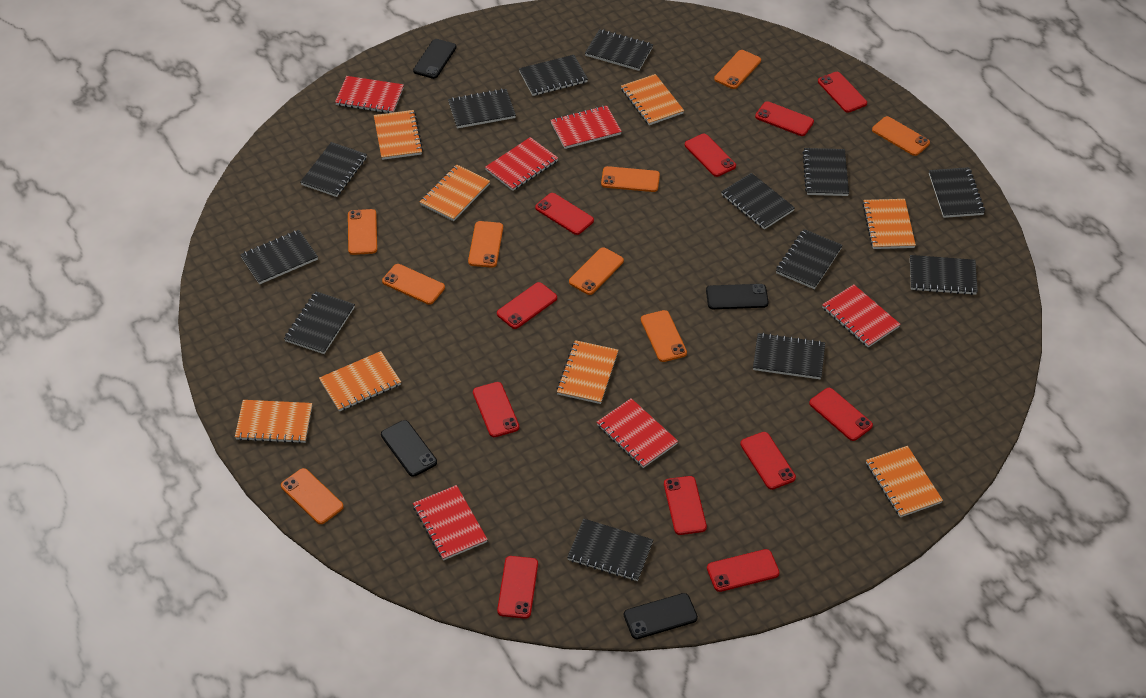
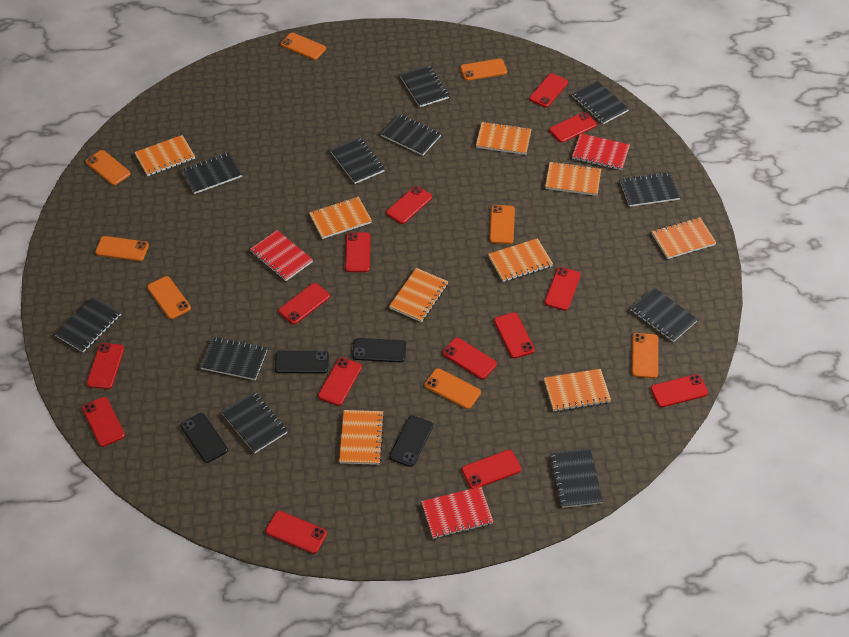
black notebook: [240,230,318,284] [284,291,355,354] [301,142,367,197] [448,88,516,128] [519,55,588,96] [567,519,653,581] [585,29,653,71] [721,173,795,230] [753,333,825,379] [776,229,843,289] [802,148,849,196] [910,255,978,295] [929,167,985,218] = 13 -> [55,296,121,353] [181,152,243,194] [200,337,267,380] [221,392,287,453] [330,137,385,184] [381,114,441,156] [400,65,449,107] [550,448,603,508] [572,81,629,124] [620,172,681,207] [630,287,698,342] = 11
orange notebook: [235,400,312,443] [319,351,401,412] [374,110,423,160] [420,165,490,221] [556,340,618,404] [621,74,684,125] [862,199,916,249] [866,446,943,517] = 8 -> [134,135,195,176] [309,197,372,239] [339,410,385,465] [389,268,448,322] [476,122,532,155] [488,238,553,282] [544,369,611,412] [545,162,601,196] [652,217,717,259] = 9
orange phone: [281,468,344,524] [348,209,377,255] [382,264,445,305] [468,221,503,268] [569,247,624,295] [601,166,660,192] [641,310,687,362] [714,50,761,89] [872,116,930,156] = 9 -> [86,150,130,185] [95,236,149,261] [147,276,191,319] [281,33,326,60] [425,368,481,409] [460,59,507,81] [489,205,515,244] [632,333,658,378] = 8
red notebook: [335,76,404,113] [413,485,488,560] [485,137,558,191] [551,106,622,149] [597,398,678,468] [822,284,901,347] = 6 -> [250,230,313,281] [421,487,494,539] [572,133,630,170] = 3
red phone: [473,382,519,437] [497,282,557,329] [497,556,538,619] [535,193,594,235] [664,476,707,535] [685,134,736,177] [707,549,780,592] [740,432,796,490] [755,101,814,136] [809,388,873,441] [818,72,867,113] = 11 -> [82,397,125,447] [87,343,124,389] [266,511,327,554] [278,283,330,324] [318,357,362,406] [345,232,370,272] [386,186,432,224] [442,338,497,379] [462,450,521,489] [494,312,535,358] [529,73,568,107] [545,267,581,311] [549,112,597,143] [650,374,708,407] = 14

